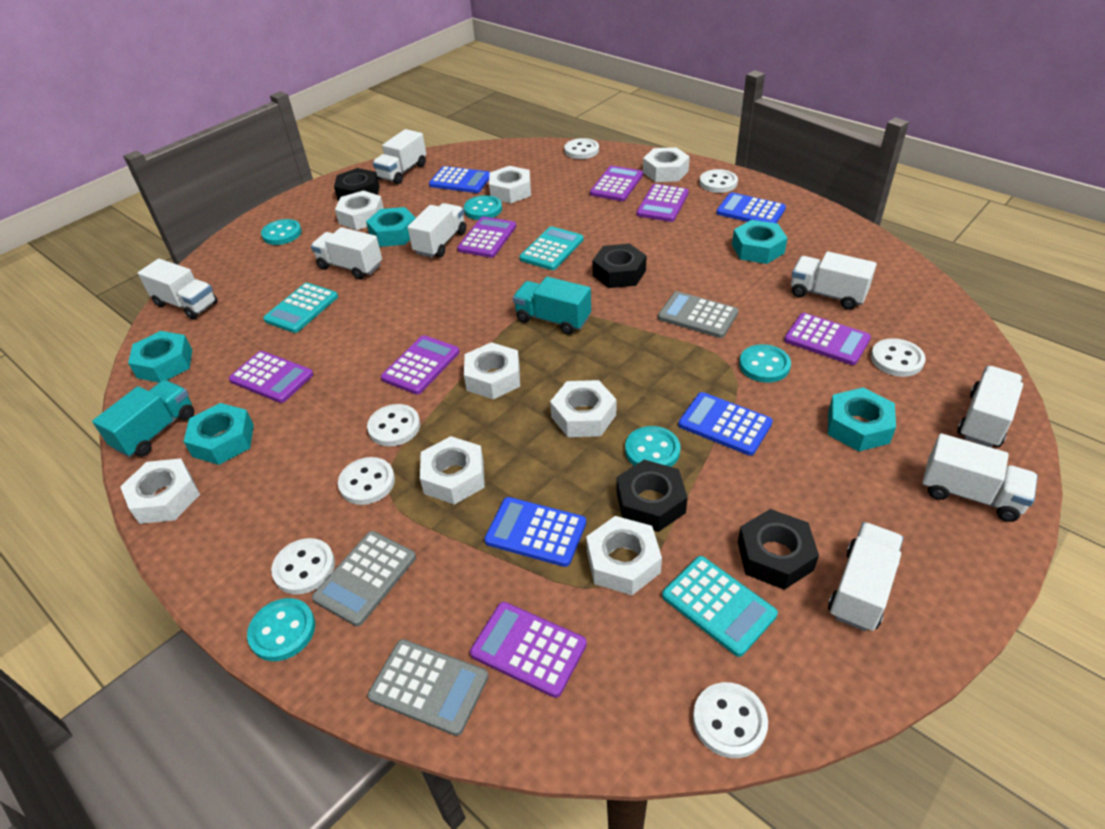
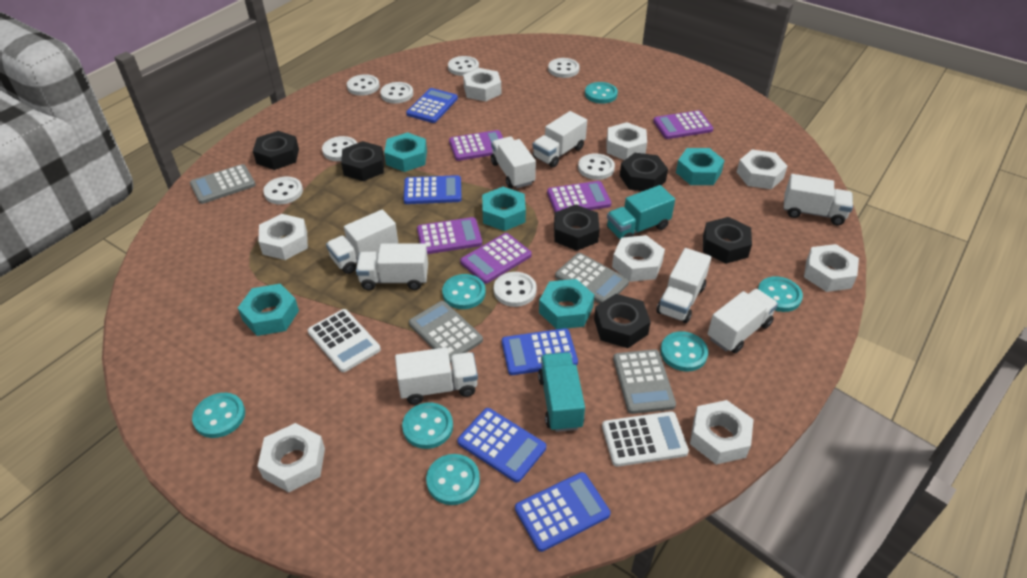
black nut: [334,168,379,201] [592,244,647,288] [616,460,688,532] [738,509,819,590] = 4 -> [253,131,299,170] [341,141,384,181] [554,205,600,251] [594,294,651,348] [620,153,668,191] [703,217,752,264] = 6
blue calculator: [429,166,490,193] [484,497,586,567] [678,392,773,456] [717,192,786,223] = 4 -> [404,175,462,204] [406,88,458,123] [457,408,546,482] [502,328,578,375] [515,472,611,552] = 5
grey calculator: [312,531,416,627] [368,639,488,736] [658,291,738,338] = 3 -> [190,164,256,204] [409,301,483,363] [555,253,629,304] [613,349,676,414] = 4
purple calculator: [229,351,313,403] [381,335,460,395] [457,217,516,258] [470,602,587,698] [590,166,643,201] [637,184,689,222] [784,313,871,365] = 7 -> [417,217,482,254] [449,130,503,161] [460,233,532,284] [547,181,611,212] [653,110,713,139] = 5
turquoise button: [247,598,315,661] [261,219,302,245] [464,195,502,220] [625,426,681,467] [739,344,791,383] = 5 -> [192,393,245,438] [402,403,453,449] [426,454,480,505] [442,274,486,309] [585,82,618,104] [660,331,708,371] [758,276,803,312] = 7
turquoise calculator: [263,283,338,333] [520,226,584,270] [662,556,778,657] = 3 -> none = 0
white button: [271,538,335,594] [338,457,395,505] [367,404,420,446] [564,138,599,159] [693,682,768,758] [699,169,738,193] [871,338,926,377] = 7 -> [263,177,303,204] [322,136,357,161] [347,74,380,96] [380,82,413,103] [448,56,479,76] [494,272,537,307] [548,58,580,78] [578,153,615,180] = 8
white calculator: none = 0 -> [308,309,381,372] [602,411,689,467] = 2

